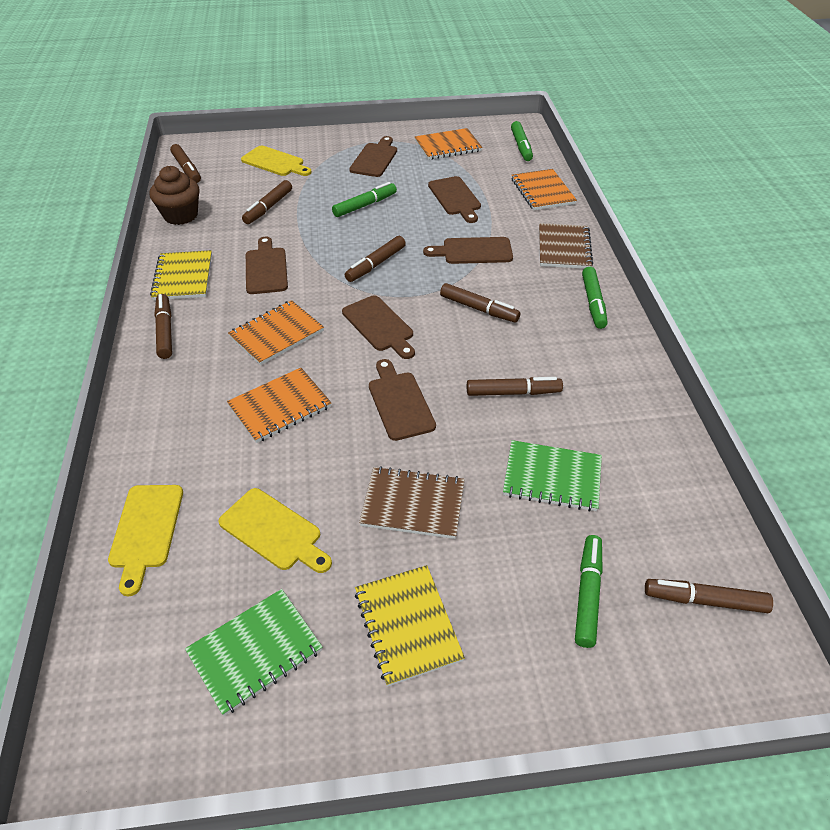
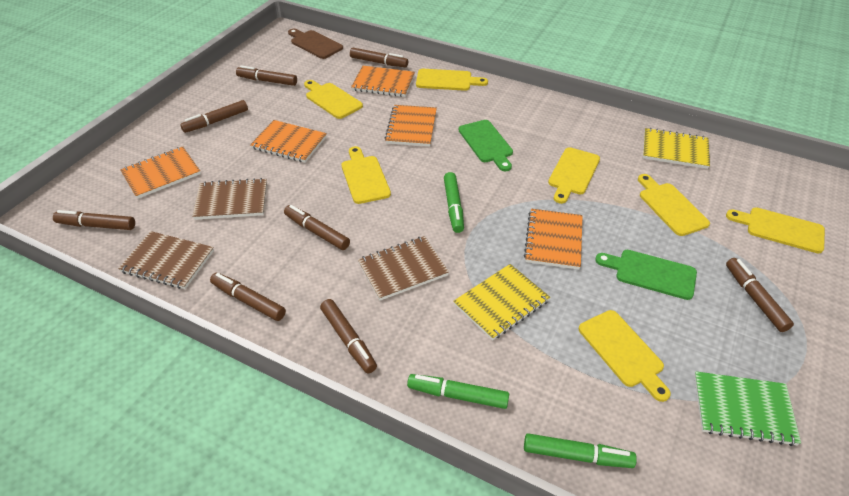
brown cupcake: [150,166,200,225] = 1 -> none = 0
brown cutting board: [246,237,288,294] [342,295,415,359] [349,136,397,177] [369,359,436,441] [423,237,513,264] [428,176,481,223] = 6 -> [288,29,343,59] = 1
brown marker: [154,294,172,359] [170,144,201,183] [242,180,292,224] [345,236,406,282] [440,283,520,323] [467,377,563,396] [645,579,773,613] = 7 -> [53,210,135,230] [180,100,248,133] [210,273,286,321] [236,66,297,86] [284,205,350,250] [320,299,377,373] [350,48,408,67] [726,258,794,332] = 8
brown notebook: [359,466,465,539] [539,223,593,269] = 2 -> [118,231,214,289] [192,178,267,220] [358,236,449,300] = 3
green cutting board: none = 0 -> [458,120,513,171] [595,250,697,300] = 2
green marker: [332,182,397,217] [511,121,533,161] [575,535,603,648] [582,267,608,329] = 4 -> [407,374,509,409] [444,172,464,233] [524,433,637,468] = 3
green notebook: [185,589,323,716] [503,440,602,512] = 2 -> [694,371,801,446] = 1
orange notebook: [227,368,331,443] [228,300,324,365] [415,128,482,160] [512,169,577,210] = 4 -> [120,147,201,199] [250,120,327,163] [351,66,415,97] [385,105,437,147] [524,209,583,269] = 5
yellow cutting board: [108,485,183,596] [219,488,332,573] [241,146,312,176] = 3 -> [304,80,363,119] [341,146,391,204] [416,69,488,91] [548,147,600,204] [579,310,671,402] [638,174,710,236] [726,208,825,253] = 7

